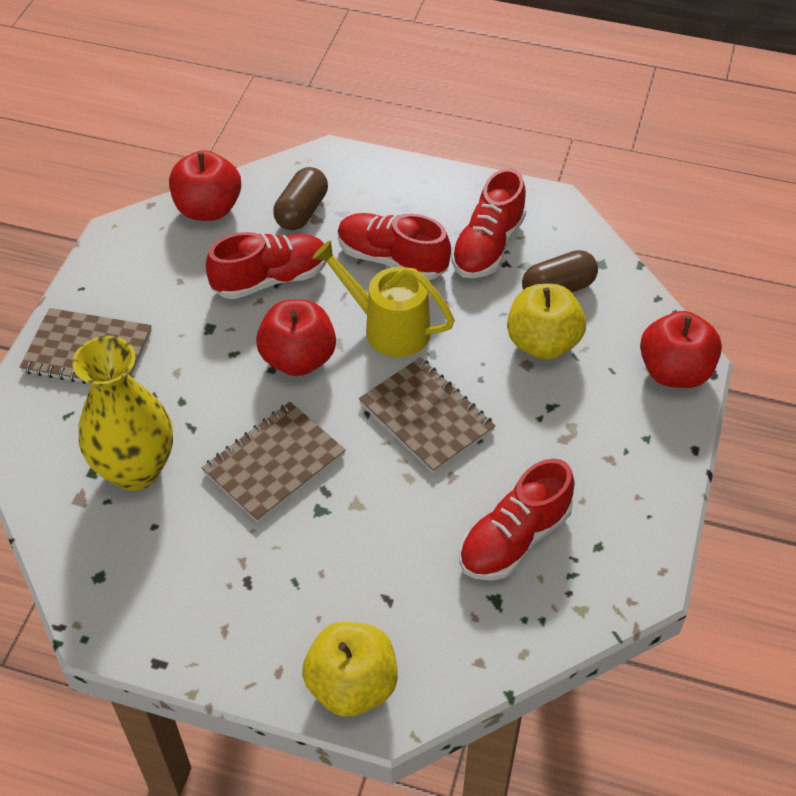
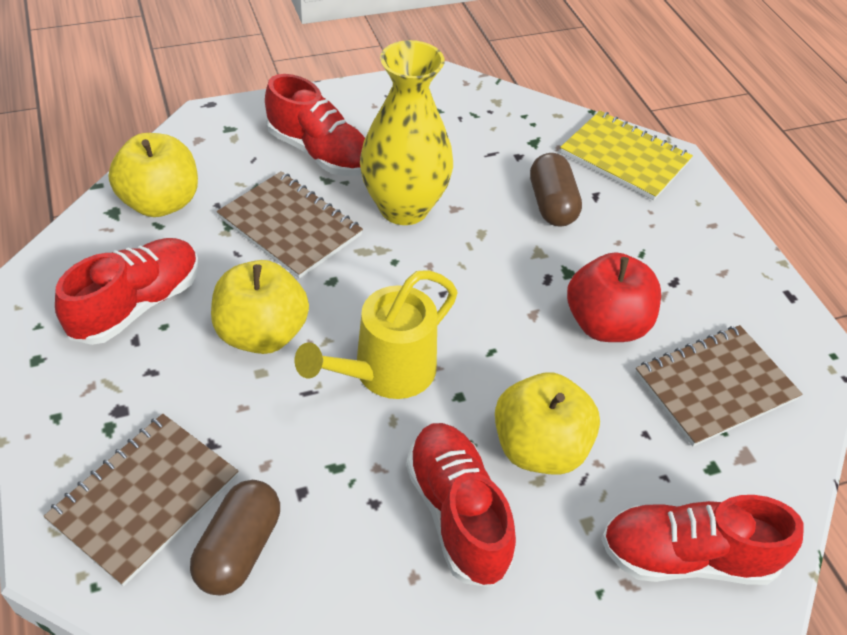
red apple: [169,150,241,221] [256,300,336,376] [640,311,722,388] = 3 -> [567,252,661,342] = 1
yellow apple: [302,622,398,717] [507,284,586,360] = 2 -> [109,133,198,217] [211,260,309,354] [495,372,600,475] = 3
yellow notebook: none = 0 -> [560,111,693,200] = 1

